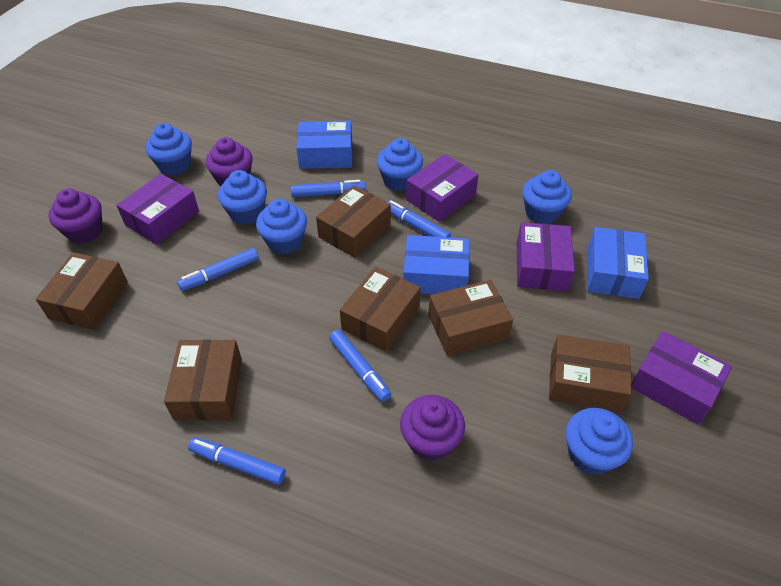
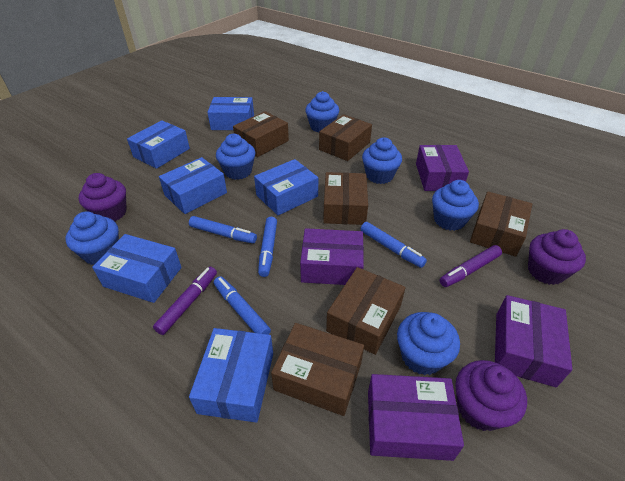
blue box: [296,121,353,169] [403,235,469,294] [587,227,649,299] = 3 -> [92,234,182,303] [127,120,190,169] [159,157,227,214] [189,328,273,423] [207,97,254,130] [254,159,318,215] = 6
blue marker: [177,248,259,291] [188,437,286,485] [291,180,366,197] [329,330,391,402] [387,200,451,238] = 5 -> [189,216,257,243] [214,276,271,335] [258,217,277,277] [360,222,427,268] = 4
purple marker: none = 0 -> [153,267,217,335] [440,245,502,287] = 2

